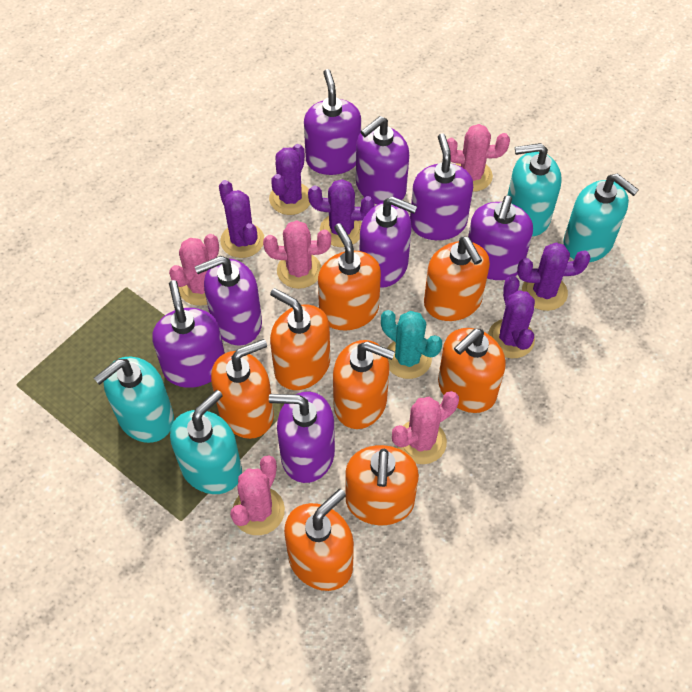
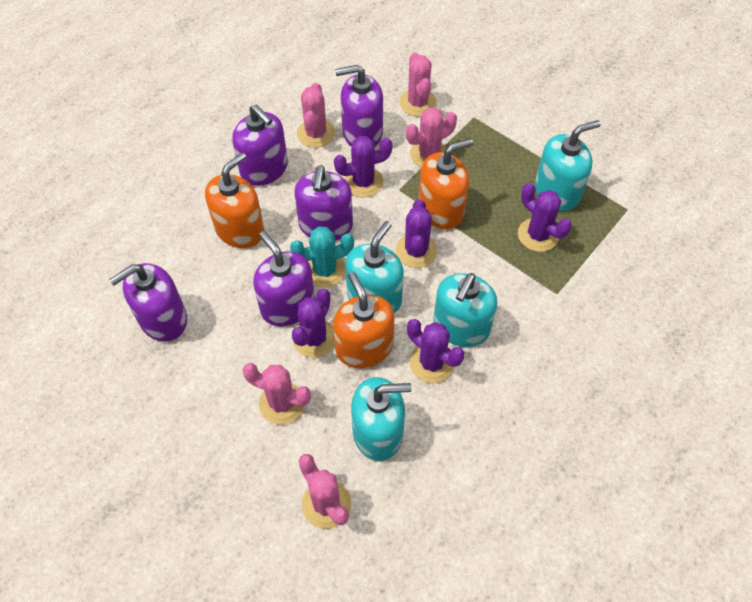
orange soap dispenser: [211,339,274,439] [270,288,330,390] [284,489,354,591] [318,223,381,331] [333,340,395,429] [345,445,419,525] [424,237,490,321] [438,328,506,413] = 8 -> [205,152,264,248] [333,272,394,368] [419,138,473,229] = 3
purple soap dispenser: [152,280,225,388] [195,256,262,345] [269,392,335,483] [304,69,361,175] [356,116,409,205] [360,196,417,288] [410,133,473,240] [468,195,533,280] = 8 -> [109,263,187,342] [232,105,288,186] [253,231,315,326] [294,165,353,241] [335,65,383,147] = 5

